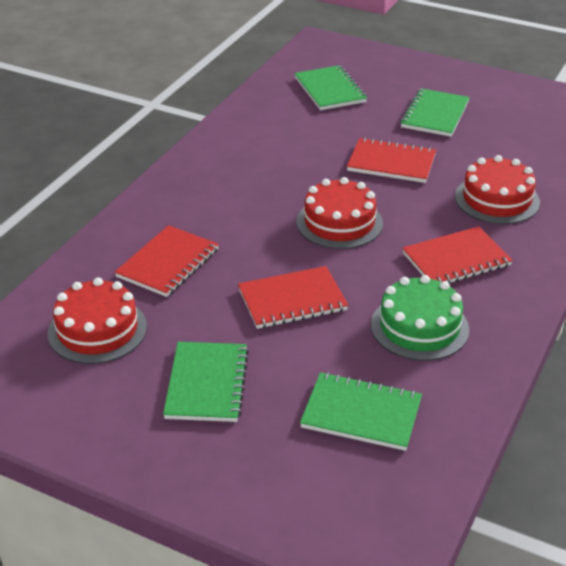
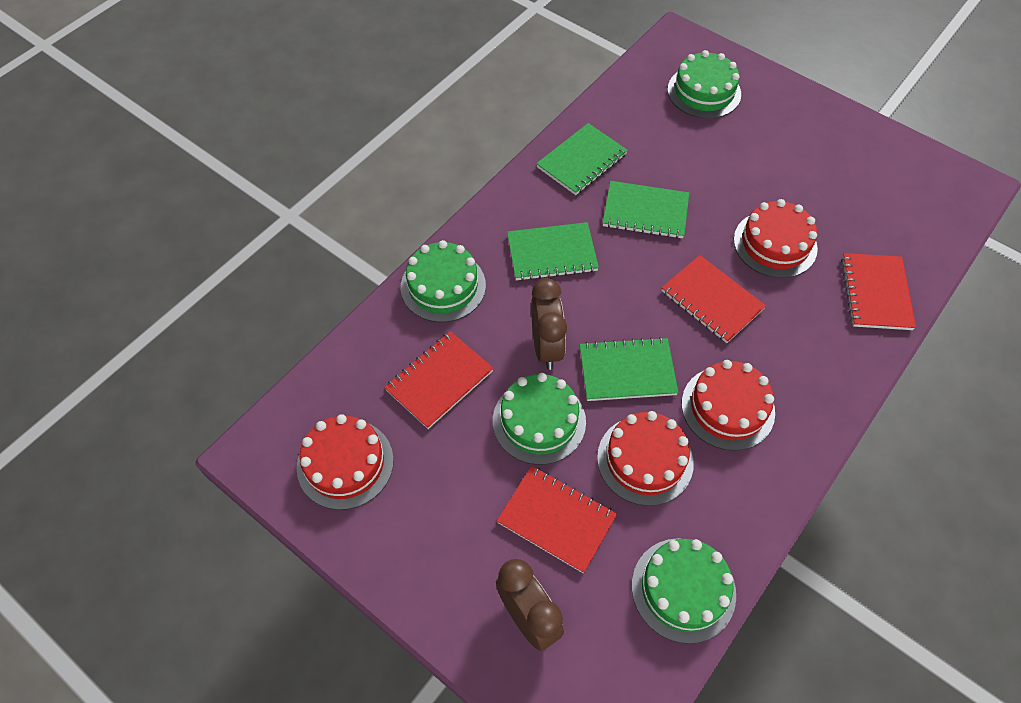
brown clock: none = 0 -> [496,559,564,651] [531,278,567,370] = 2
green cake: [371,275,469,361] = 1 -> [401,240,486,322] [493,373,586,465] [632,538,736,644] [668,50,741,119] = 4
red cake: [48,277,147,364] [296,177,383,249] [455,155,540,224] = 3 -> [297,414,394,510] [597,411,694,506] [682,360,775,451] [734,199,818,278] = 4

